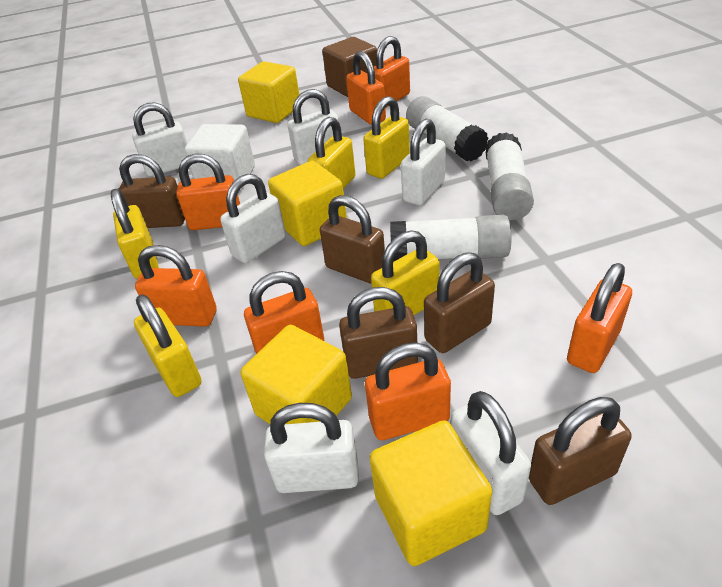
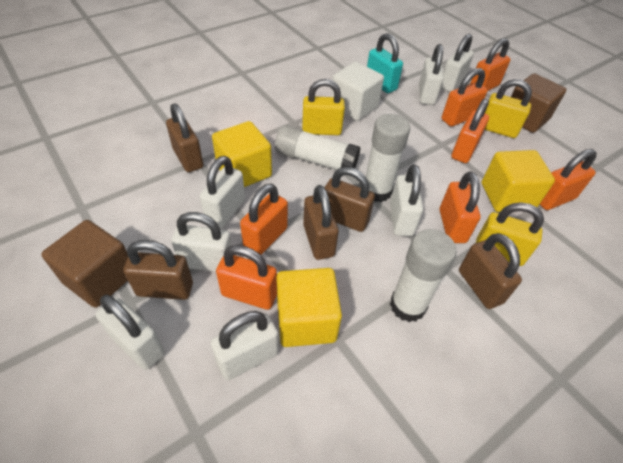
brown cube: [322,37,377,97] = 1 -> [41,220,128,308] [511,74,566,133] = 2
turquoise padlock: none = 0 -> [367,33,403,93] = 1
white padlock: [132,102,187,176] [220,174,286,263] [264,403,359,493] [287,89,339,165] [401,119,446,206] [451,391,531,515] = 6 -> [95,295,165,370] [172,212,232,272] [200,156,245,229] [211,311,279,380] [390,164,423,236] [419,44,443,105] [441,34,474,92] = 7
yellow cube: [238,61,299,123] [241,325,352,424] [268,161,347,246] [370,420,492,566] = 4 -> [212,121,272,187] [276,268,342,347] [482,150,555,212] = 3
yellow padlock: [111,189,159,279] [134,295,202,397] [308,117,355,189] [363,96,410,179] [371,230,439,315] = 5 -> [302,79,345,135] [476,202,544,266] [485,79,532,138] = 3

